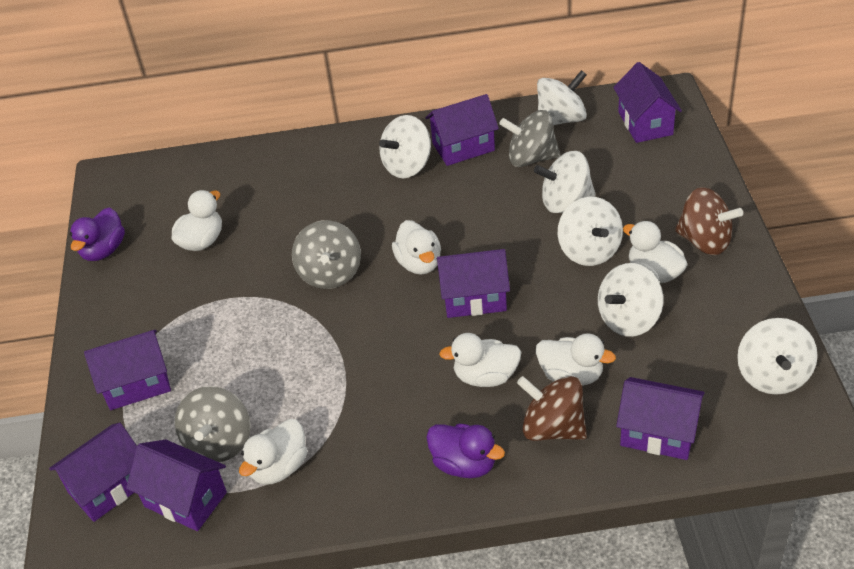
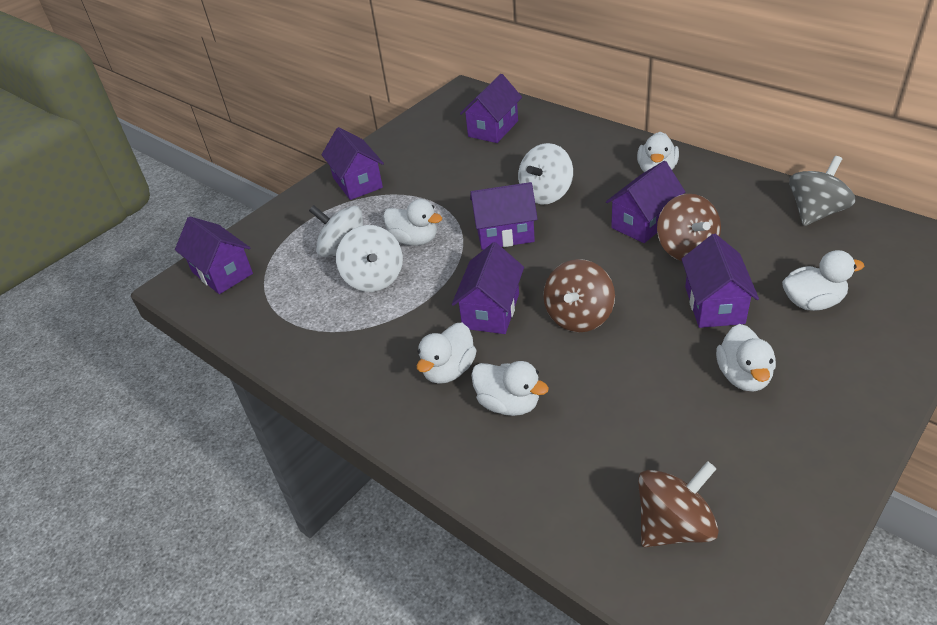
brown spinning top: [517,376,587,441] [675,187,743,255] = 2 -> [543,259,615,332] [638,461,719,547] [657,194,721,261] = 3
grey spinning top: [175,386,251,462] [292,220,361,289] [499,110,560,167] = 3 -> [789,156,855,226] = 1
purple duck: [70,207,125,261] [426,424,505,478] = 2 -> none = 0
white spinning top: [379,115,431,178] [534,151,596,213] [537,70,587,126] [558,197,623,266] [598,263,663,337] [737,318,818,395] = 6 -> [309,205,363,257] [336,225,403,292] [518,143,573,205] = 3

